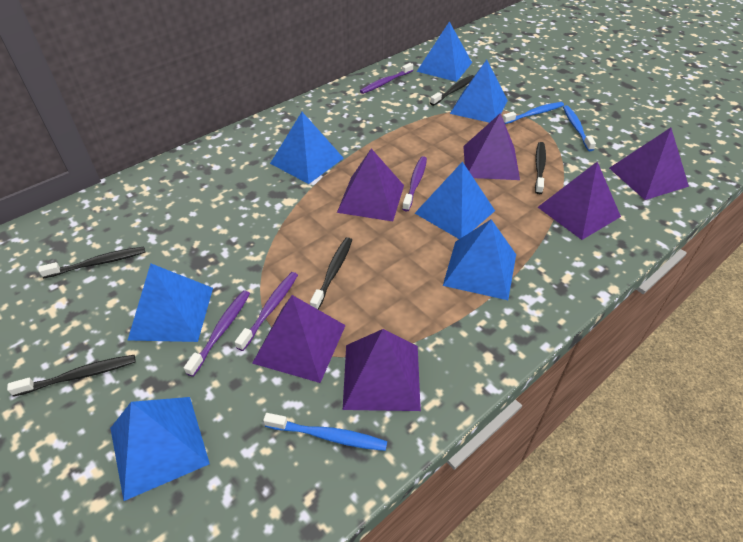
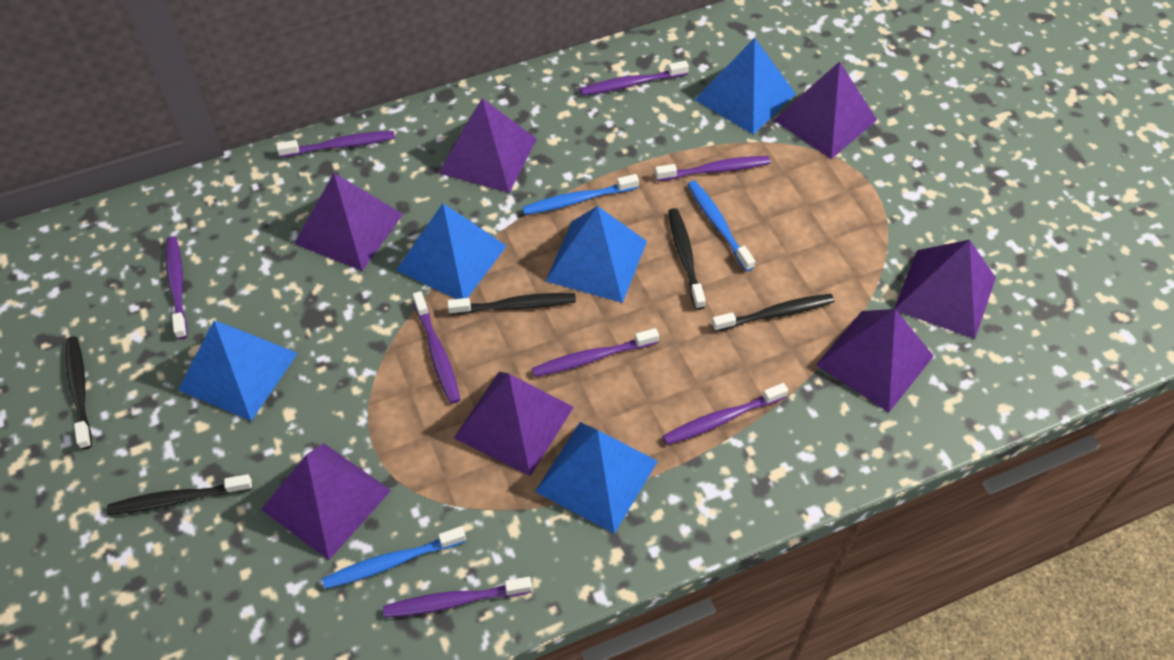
blue pyramid: [110,397,210,501] [128,264,213,342] [270,112,344,184] [415,161,495,239] [417,21,472,82] [443,219,516,300] [450,60,508,123] = 7 -> [178,321,298,421] [396,203,507,299] [535,422,658,534] [546,206,647,303] [694,38,796,135] = 5
purple pyramid: [252,295,346,383] [337,149,404,221] [343,329,421,411] [463,113,520,180] [538,162,621,240] [609,128,689,200] = 6 -> [261,443,391,560] [294,173,403,271] [439,98,537,193] [454,372,574,476] [774,61,877,159] [816,309,934,413] [894,240,996,339] = 7
purple toothbrush: [184,290,250,377] [235,272,298,351] [360,63,413,94] [402,156,427,211] = 4 -> [165,236,187,339] [276,131,395,158] [383,577,532,618] [412,291,460,404] [532,328,659,377] [580,61,689,96] [655,156,770,181] [662,383,788,445] = 8

